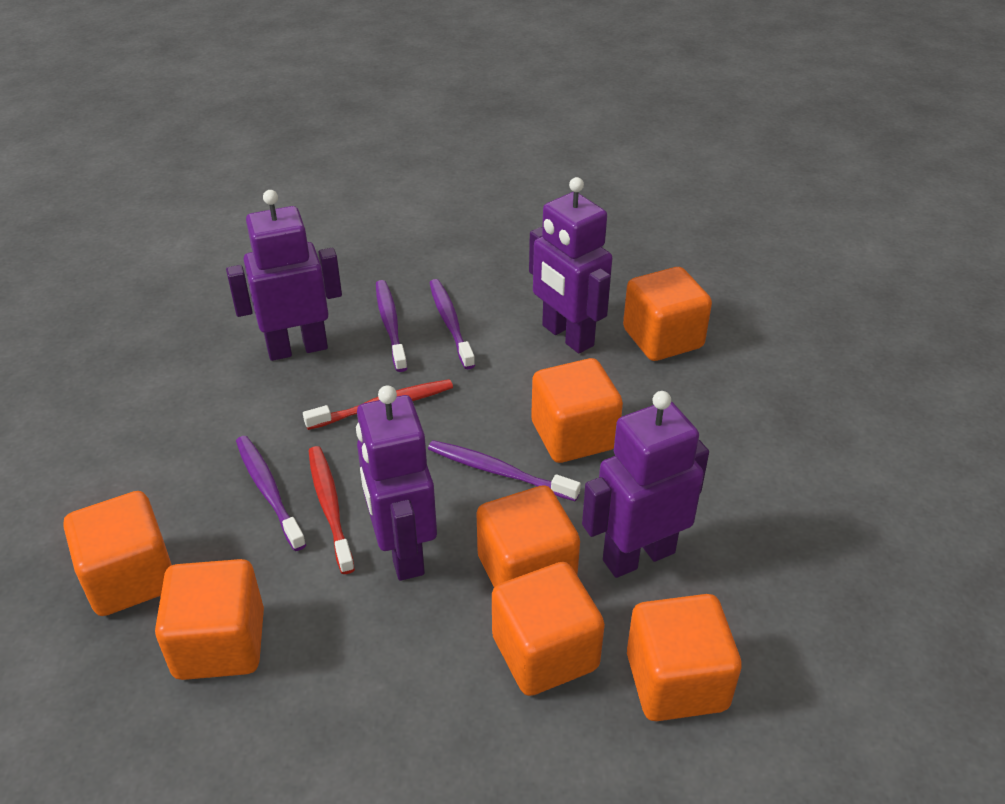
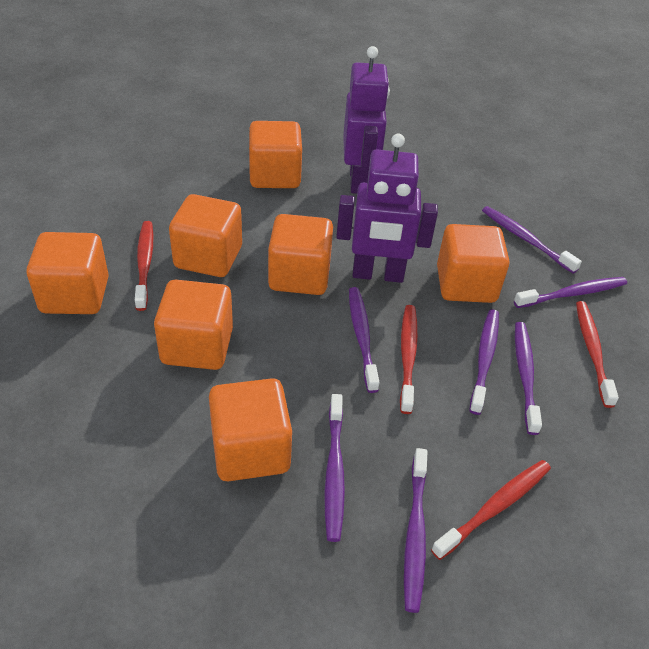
purple robot: [226,190,342,361] [356,385,437,581] [529,177,612,353] [582,391,709,578] = 4 -> [336,133,438,283] [343,46,390,194] = 2
purple toothbrush: [236,436,306,551] [376,280,407,372] [428,440,581,501] [429,279,475,369] = 4 -> [325,394,345,542] [349,287,380,393] [404,448,428,613] [469,309,499,415] [482,206,582,274] [514,277,627,308] [515,322,542,435] = 7
red toothbrush: [303,379,453,430] [308,446,355,574] = 2 -> [135,221,153,311] [400,305,418,414] [431,460,551,560] [576,301,619,408] = 4

